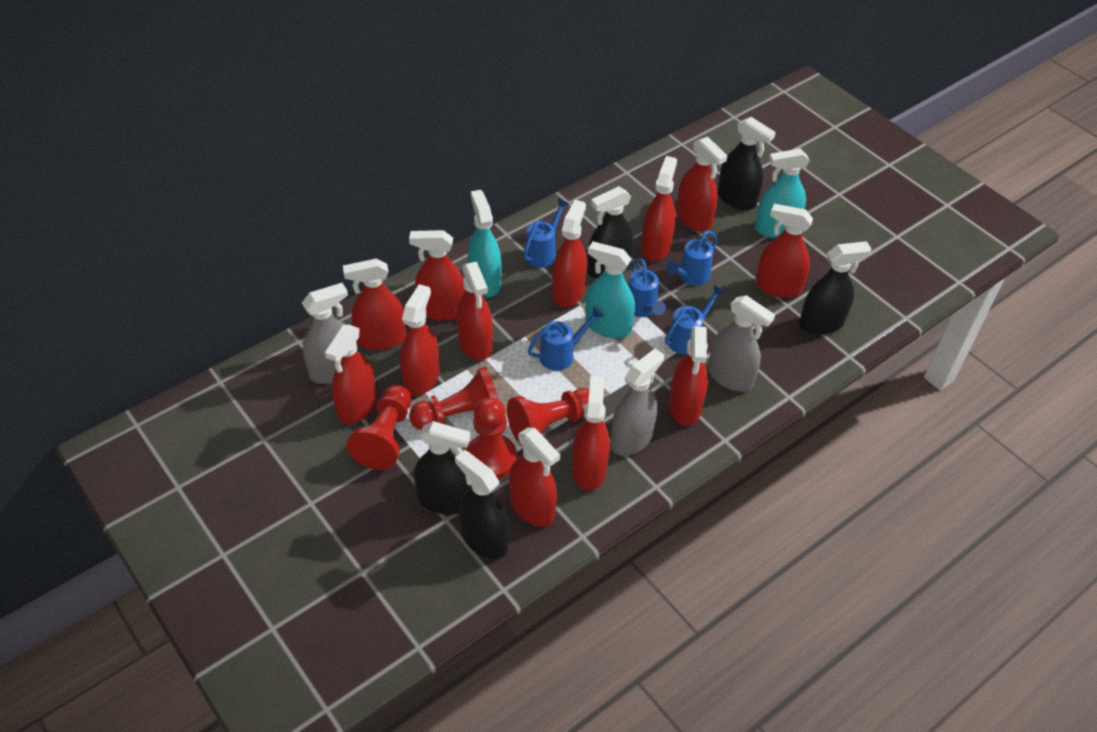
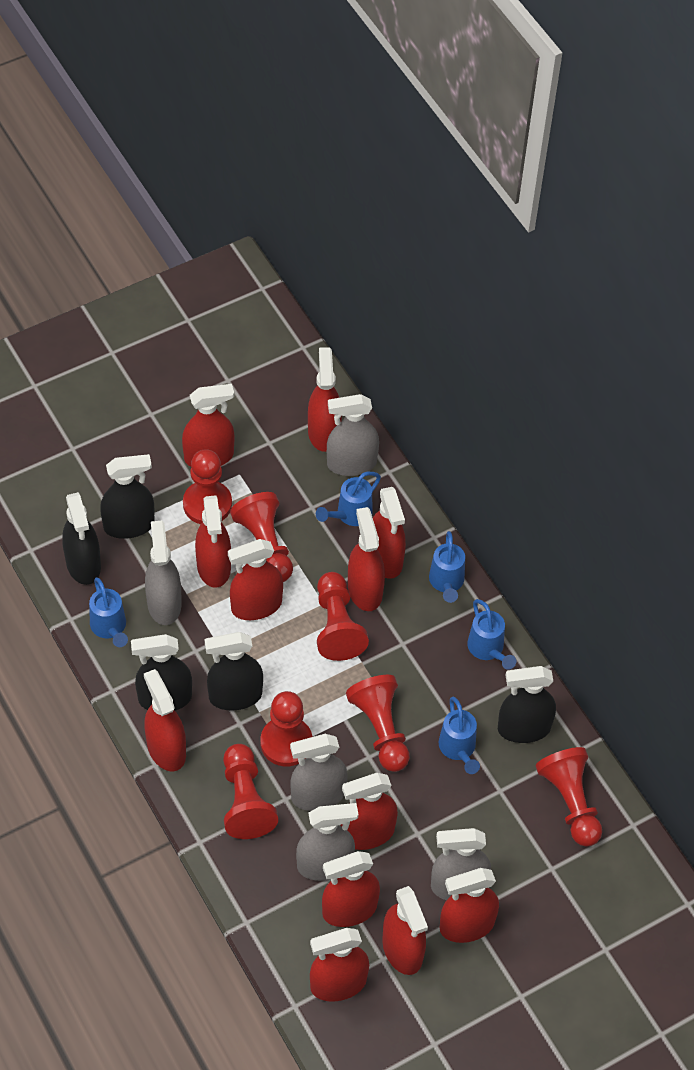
grey spray bottle: [302,283,348,384] [610,349,664,456] [708,295,775,392] = 3 -> [145,521,182,625] [290,734,348,811] [296,803,358,881] [327,394,379,476] [431,828,491,900] = 5
red pawn: [347,385,411,470] [409,366,500,430] [466,398,517,479] [507,388,589,446] = 4 -> [183,449,232,524] [223,744,278,839] [230,492,293,582] [260,691,313,767] [317,572,369,661] [346,675,410,772] [536,747,602,847] = 7
turquoise spray bottle: [468,190,502,297] [585,241,635,338] [755,149,810,238] = 3 -> none = 0

